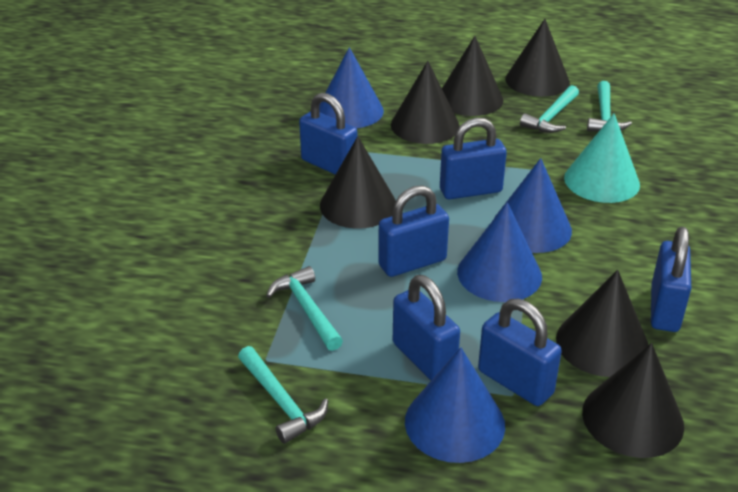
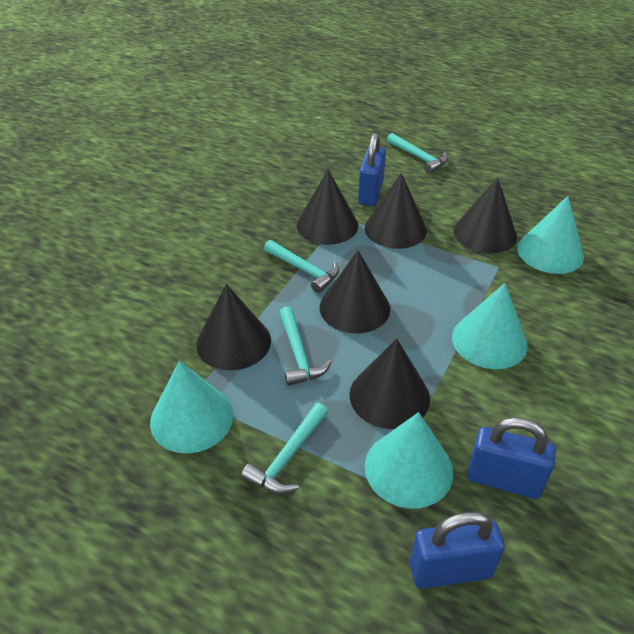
blue cone: [319,47,384,128] [405,348,505,463] [457,202,542,302] [493,158,572,253] = 4 -> none = 0
blue padlock: [299,93,357,175] [378,185,449,277] [393,275,460,380] [440,118,507,199] [478,299,562,406] [651,227,691,332] = 6 -> [358,133,386,206] [410,512,505,589] [467,417,556,499] = 3
turquoise cone: [564,114,640,203] = 1 -> [150,361,233,454] [365,412,453,508] [452,283,528,369] [517,196,584,274] = 4

